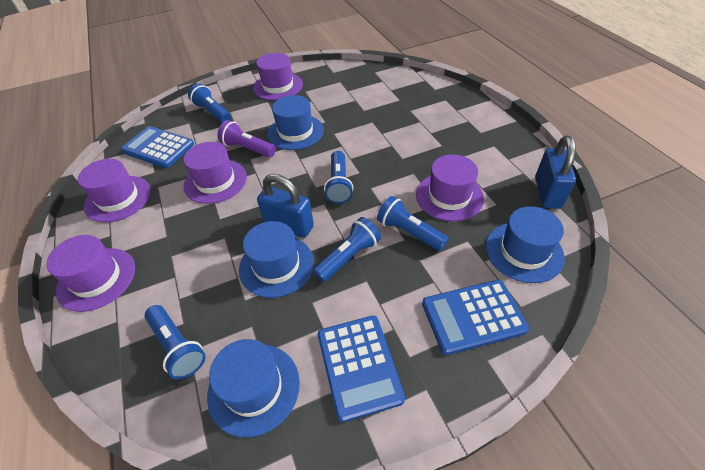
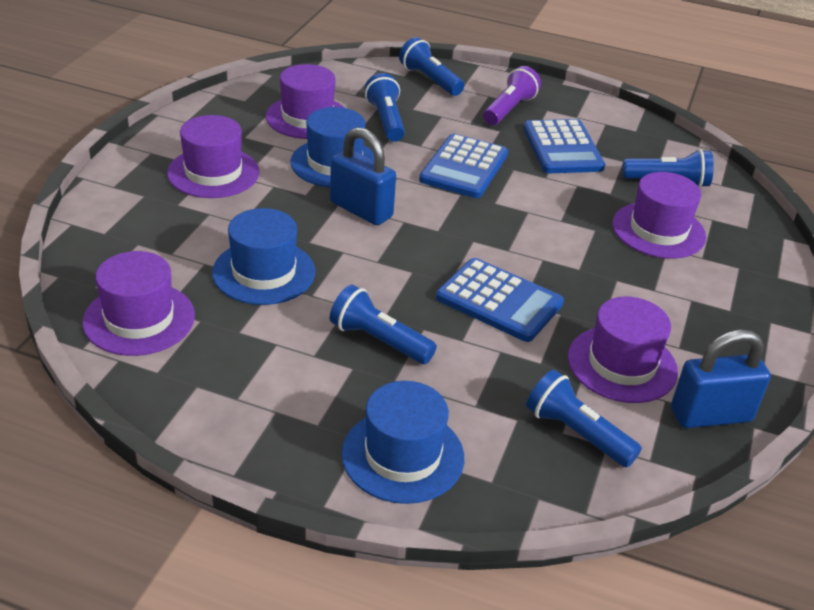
blue hat: [207,339,300,437] [239,221,314,298] [267,95,324,150] [486,206,565,283] = 4 -> [212,208,315,305] [291,107,374,187] [341,381,464,504] = 3

